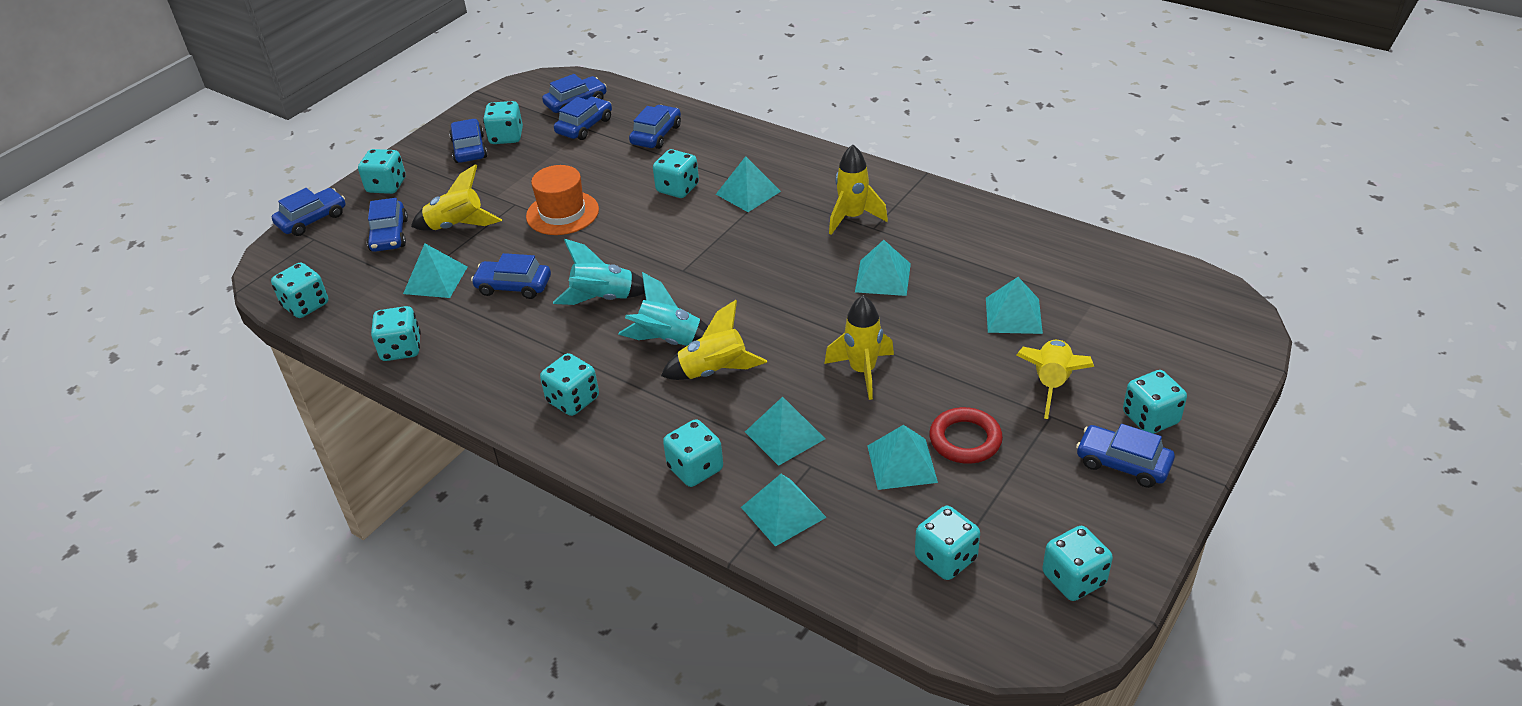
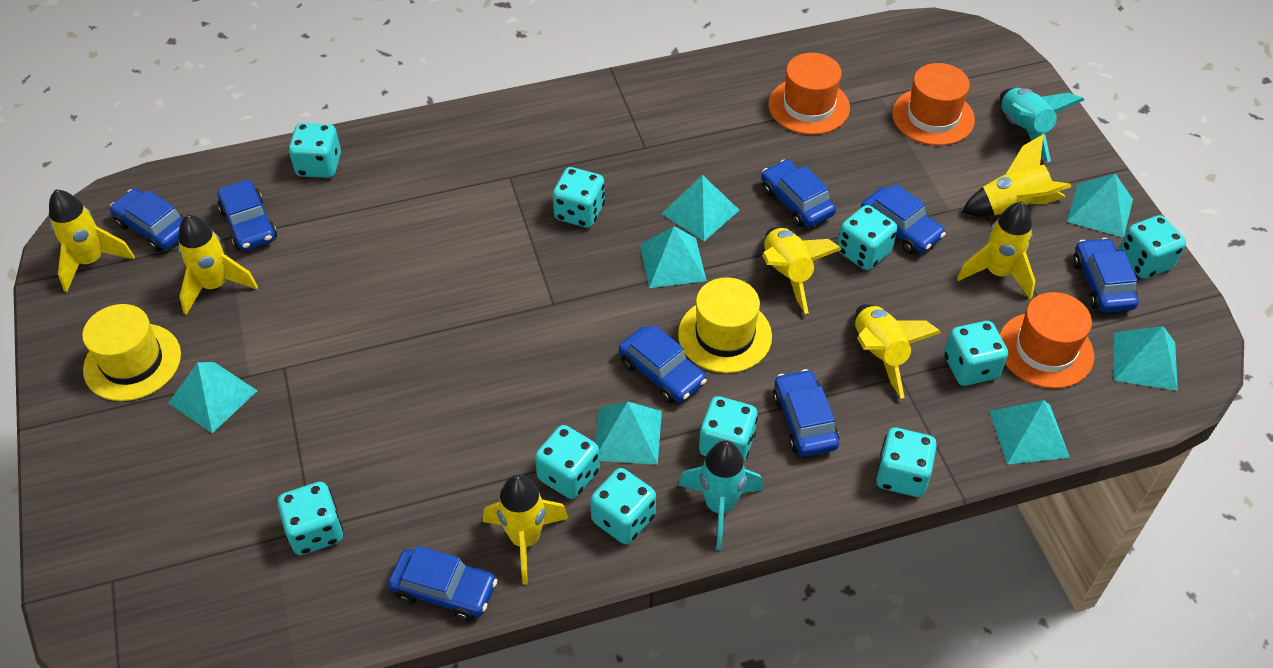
orange hat: [526,165,599,235] = 1 -> [768,53,850,135] [892,63,975,146] [1000,292,1094,389] = 3
red ring: [929,407,1003,464] = 1 -> none = 0
yellow hat: none = 0 -> [82,304,181,401] [678,277,772,373] = 2
yellow rocket: [411,164,502,231] [661,300,767,380] [824,295,894,400] [829,144,888,235] [1016,340,1094,419] = 5 -> [49,189,135,292] [178,215,258,315] [483,474,569,585] [762,227,842,314] [855,304,941,399] [957,202,1035,299] [961,135,1071,216] = 7

